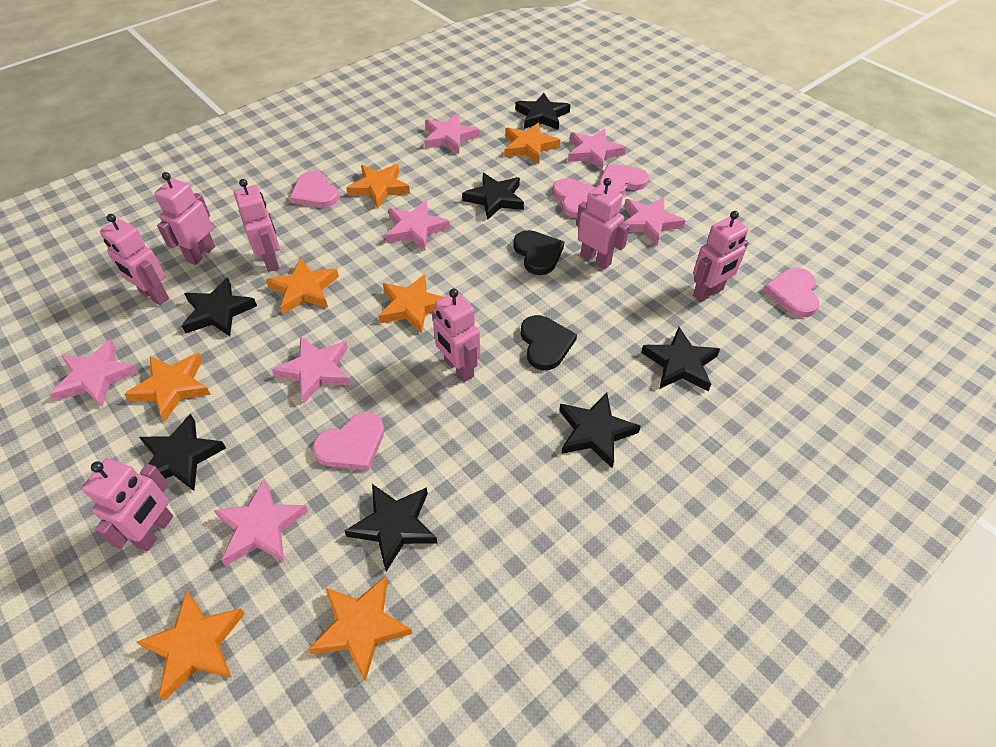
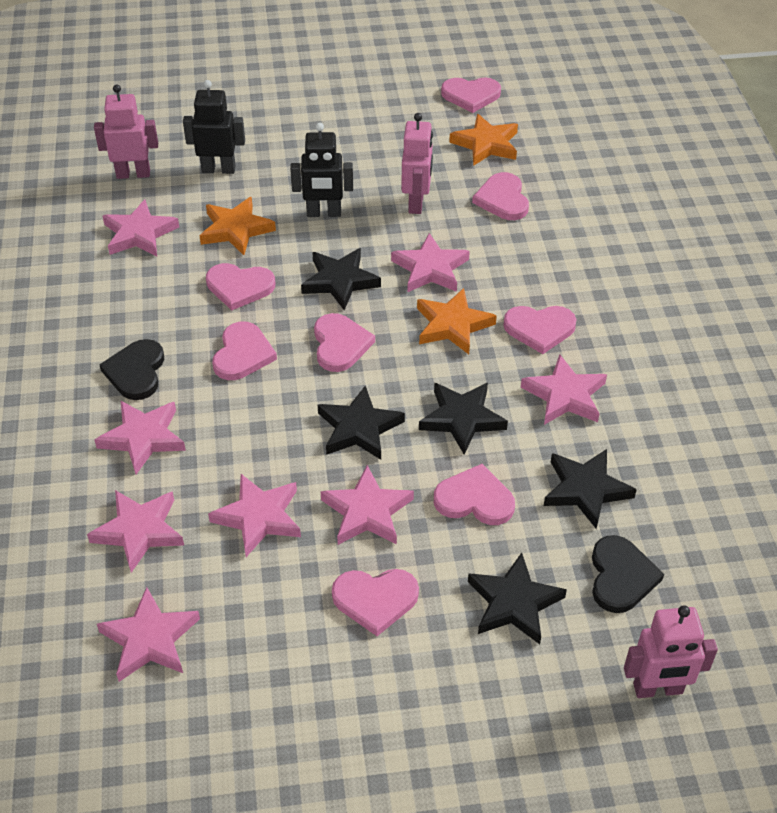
black robot: none = 0 -> [183,80,245,174] [290,123,353,217] = 2
black star: [139,414,226,491] [182,278,257,336] [345,484,438,572] [462,173,524,220] [515,93,571,130] [559,392,641,468] [641,327,720,391] = 7 -> [301,248,381,310] [318,385,405,460] [419,383,508,454] [468,553,567,644] [544,449,637,529] = 5
orange star: [125,352,211,421] [136,591,245,700] [266,257,339,315] [308,576,413,681] [346,164,410,209] [378,274,443,334] [505,123,560,164] = 7 -> [200,197,276,255] [417,288,497,354] [449,114,518,166] = 3
pink heart: [290,171,339,208] [312,412,384,470] [552,178,596,218] [599,163,649,195] [763,268,820,317] = 5 -> [206,263,275,310] [212,322,277,380] [314,313,375,372] [332,569,419,636] [434,464,515,525] [441,78,501,113] [472,172,529,220] [503,306,577,354] = 8
pink robot: [82,458,173,551] [100,214,169,305] [154,172,215,265] [234,179,280,272] [432,289,480,382] [576,178,629,270] [693,211,748,302] = 7 -> [94,84,158,179] [401,113,433,214] [624,605,718,698] = 3
pink star: [50,340,139,407] [214,479,308,566] [272,336,350,403] [385,200,450,251] [424,113,479,154] [568,129,626,171] [624,197,686,245] = 7 -> [87,490,184,573] [95,401,186,474] [97,587,200,682] [103,200,179,256] [208,474,301,557] [321,465,414,545] [391,233,470,293] [521,355,607,425] = 8

